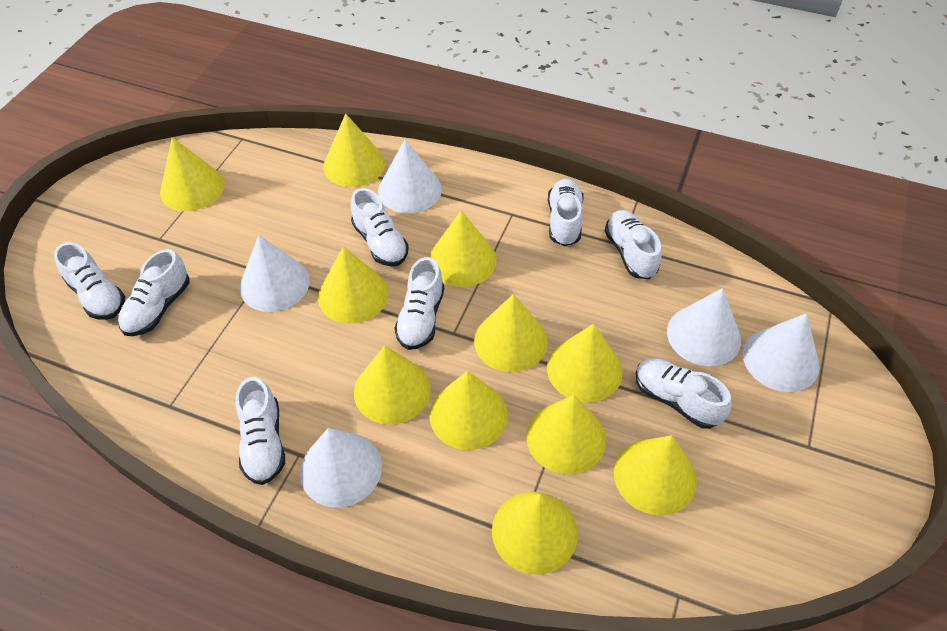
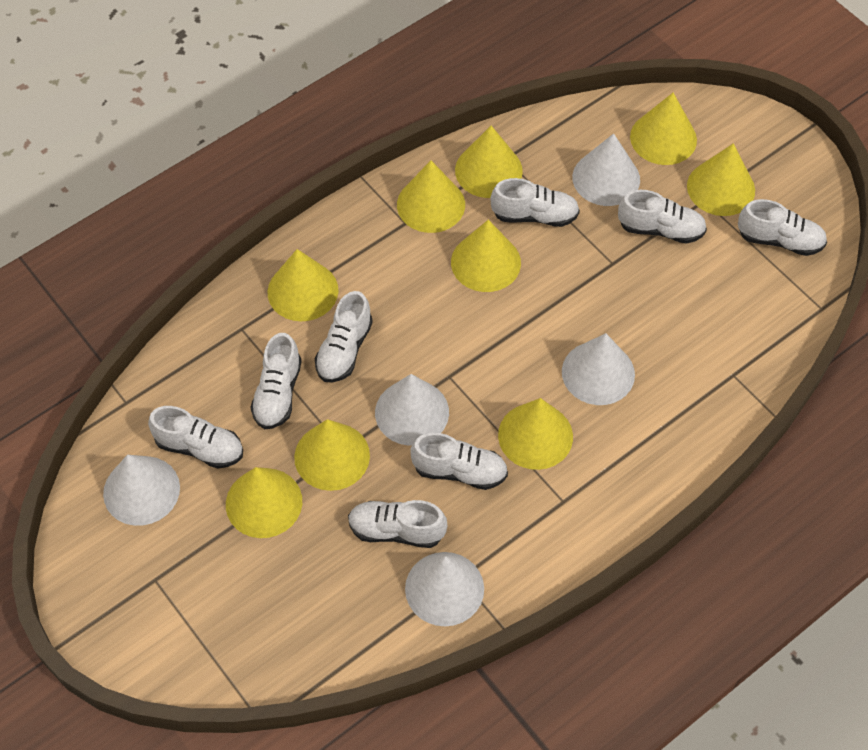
yellow cone: [160,137,225,211] [318,246,388,324] [323,114,385,187] [354,346,431,425] [429,211,497,287] [429,371,508,450] [474,294,548,372] [492,492,578,575] [526,395,606,475] [547,324,623,402] [614,435,697,516] = 11 -> [226,467,302,538] [267,249,339,321] [294,419,370,491] [397,160,465,233] [451,220,521,292] [455,126,523,198] [498,398,573,470] [630,93,697,165] [687,143,755,216] = 9

